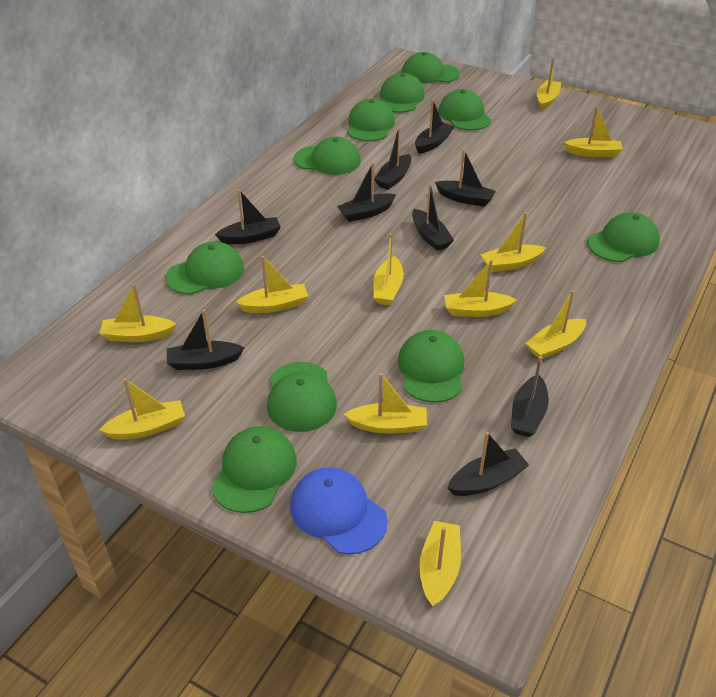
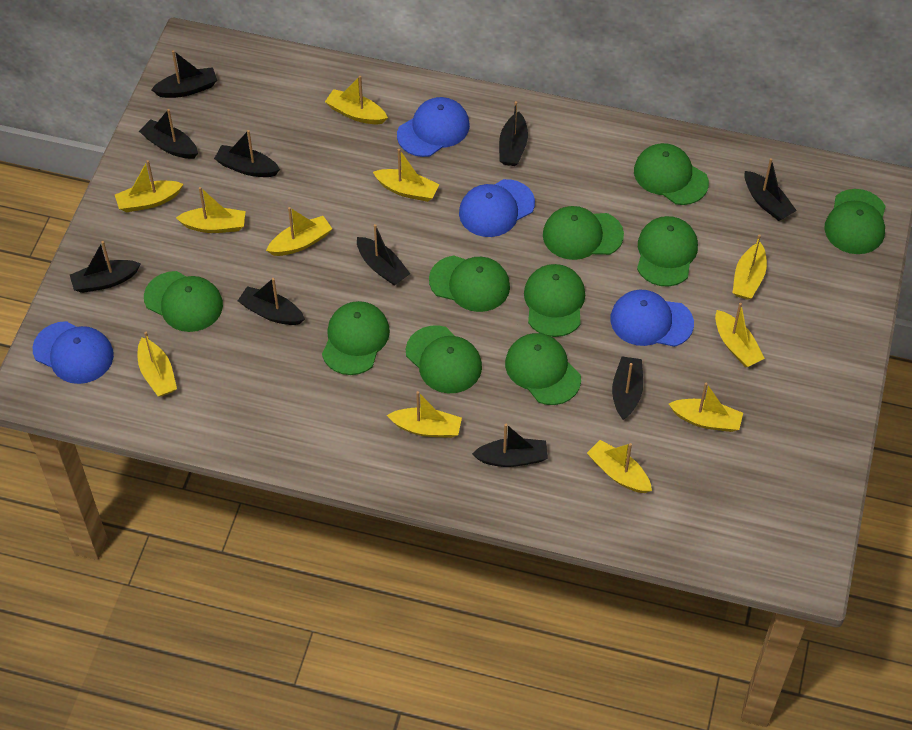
black boat: [167,309,244,370] [215,189,281,244] [337,162,396,222] [374,128,411,190] [412,183,454,251] [415,99,454,154] [435,149,496,207] [447,432,529,496] [511,356,549,437] = 9 -> [70,241,141,293] [139,109,198,159] [151,50,217,98] [214,130,280,177] [238,278,305,325] [357,224,410,286] [472,424,548,467] [499,101,528,166] [612,357,643,420] [744,158,797,221] = 10
blue cap: [290,467,388,555] = 1 -> [33,321,114,384] [397,97,470,157] [459,179,535,237] [610,290,694,347] = 4

